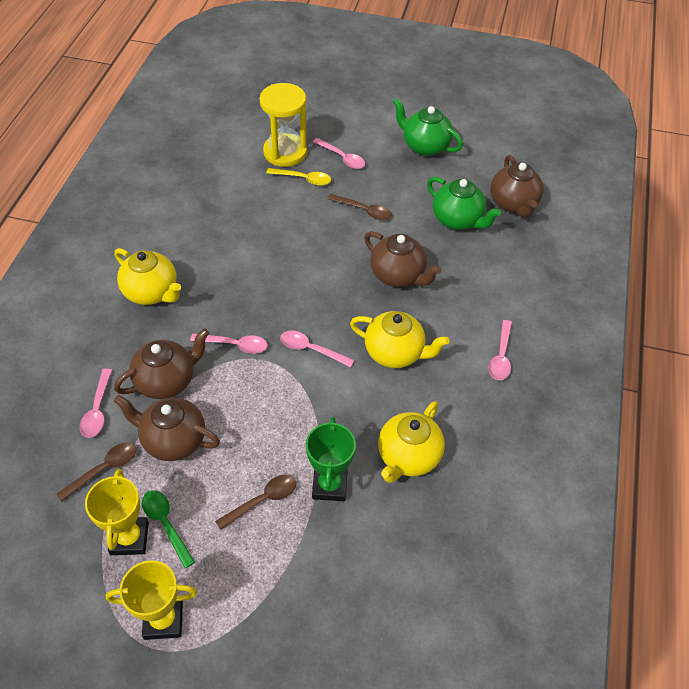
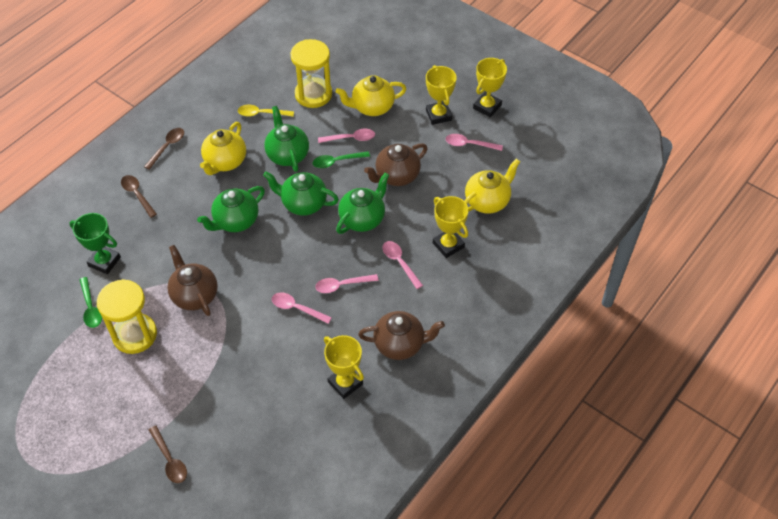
brown teapot: [114,329,209,399] [114,395,220,461] [364,231,442,287] [490,155,544,218] = 4 -> [167,245,218,316] [358,311,445,360] [364,143,427,186] = 3
green spoon: [142,490,195,568] = 1 -> [79,277,102,328] [313,151,370,168] = 2
green teapot: [393,98,463,156] [427,177,501,230] = 2 -> [197,186,265,232] [263,171,339,216] [264,106,309,172] [336,173,389,234] = 4
yellow hourglass: [259,83,307,167] = 1 -> [97,279,157,354] [290,39,332,108] = 2
yellow trophy: [85,469,149,555] [106,560,197,640] = 2 -> [324,335,364,399] [426,65,457,125] [433,196,469,258] [473,58,507,117] = 4

